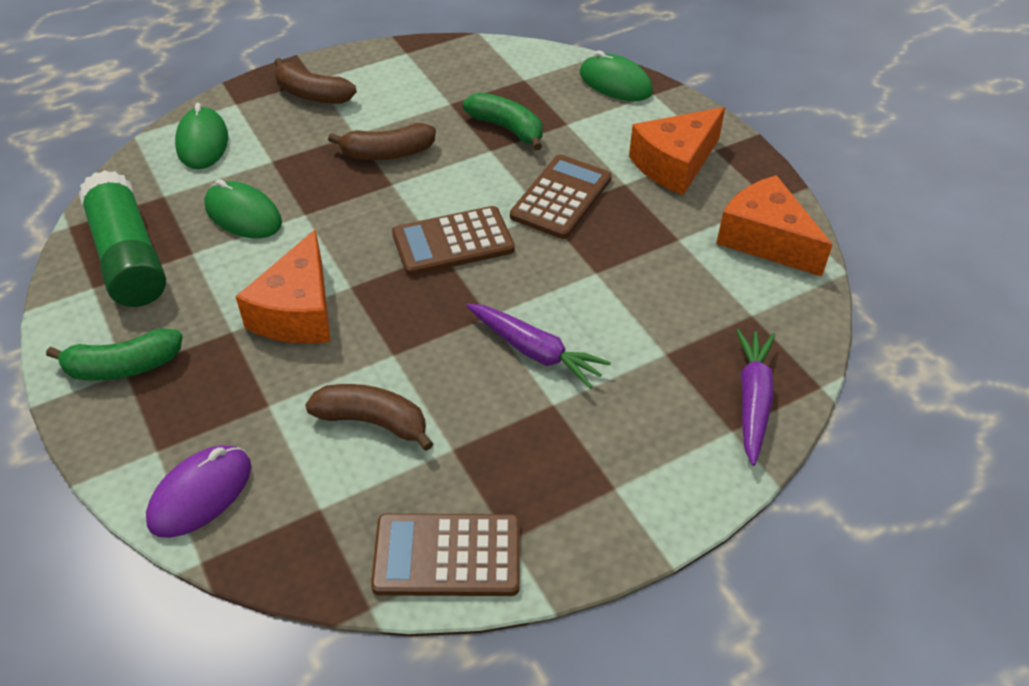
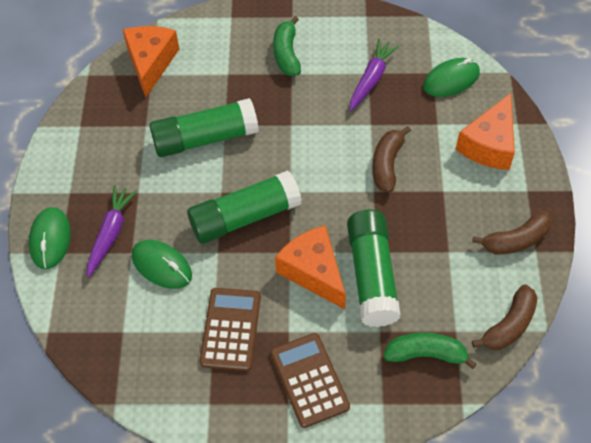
brown calculator: [371,514,520,596] [392,206,515,276] [510,155,612,239] = 3 -> [200,288,261,371] [271,333,350,428] = 2
green glue stick: [78,170,166,307] = 1 -> [150,98,259,157] [187,170,302,244] [347,210,401,327] = 3
purple mouse: [146,445,251,538] = 1 -> none = 0

